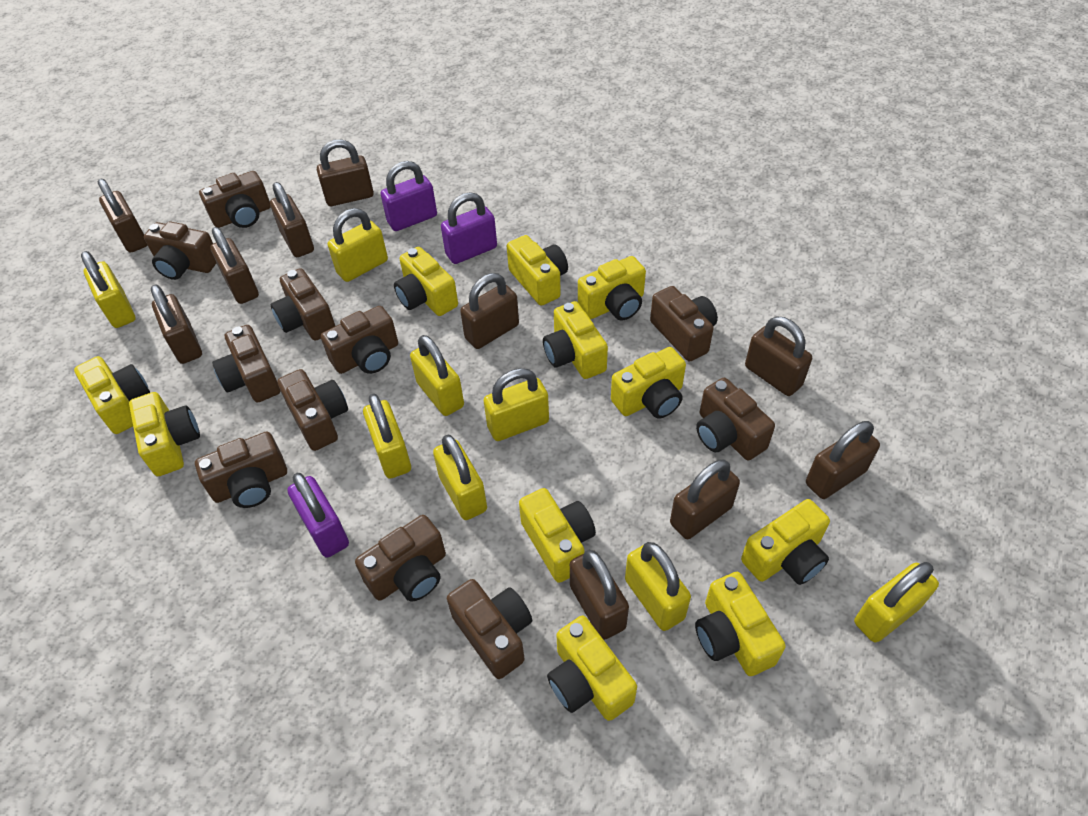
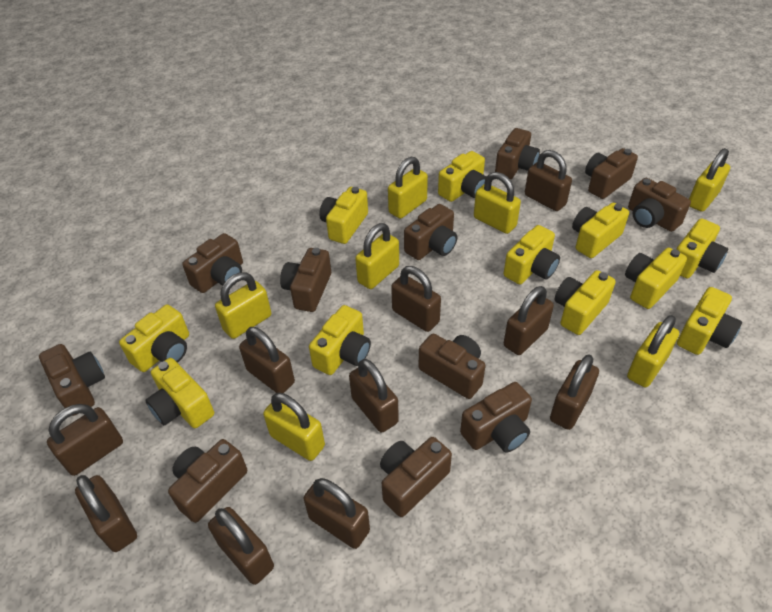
purple padlock: [287,473,349,558] [381,161,437,231] [441,192,497,264] = 3 -> none = 0
yellow padlock: [81,251,136,328] [328,208,388,282] [363,393,411,479] [410,335,464,416] [433,434,487,520] [484,368,549,441] [625,542,691,631] [854,562,939,642] = 8 -> [215,272,271,339] [263,393,325,461] [355,223,399,289] [388,157,428,219] [474,172,521,234] [627,315,679,387] [689,148,730,212] = 7

